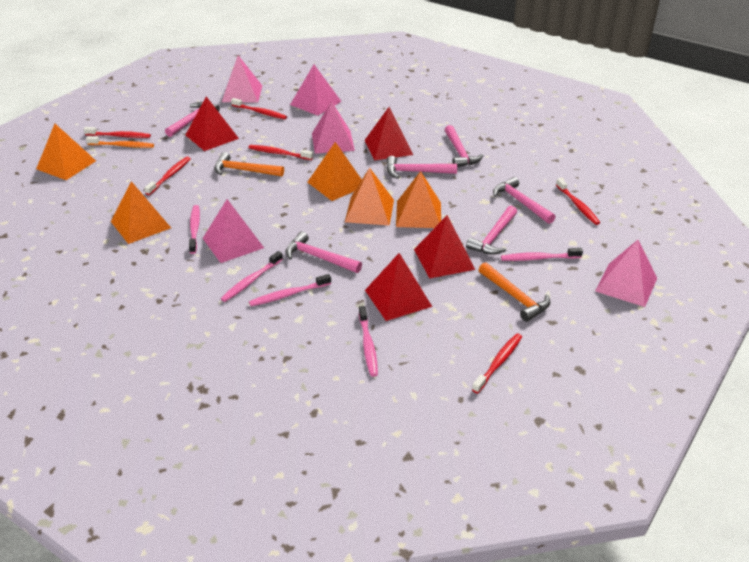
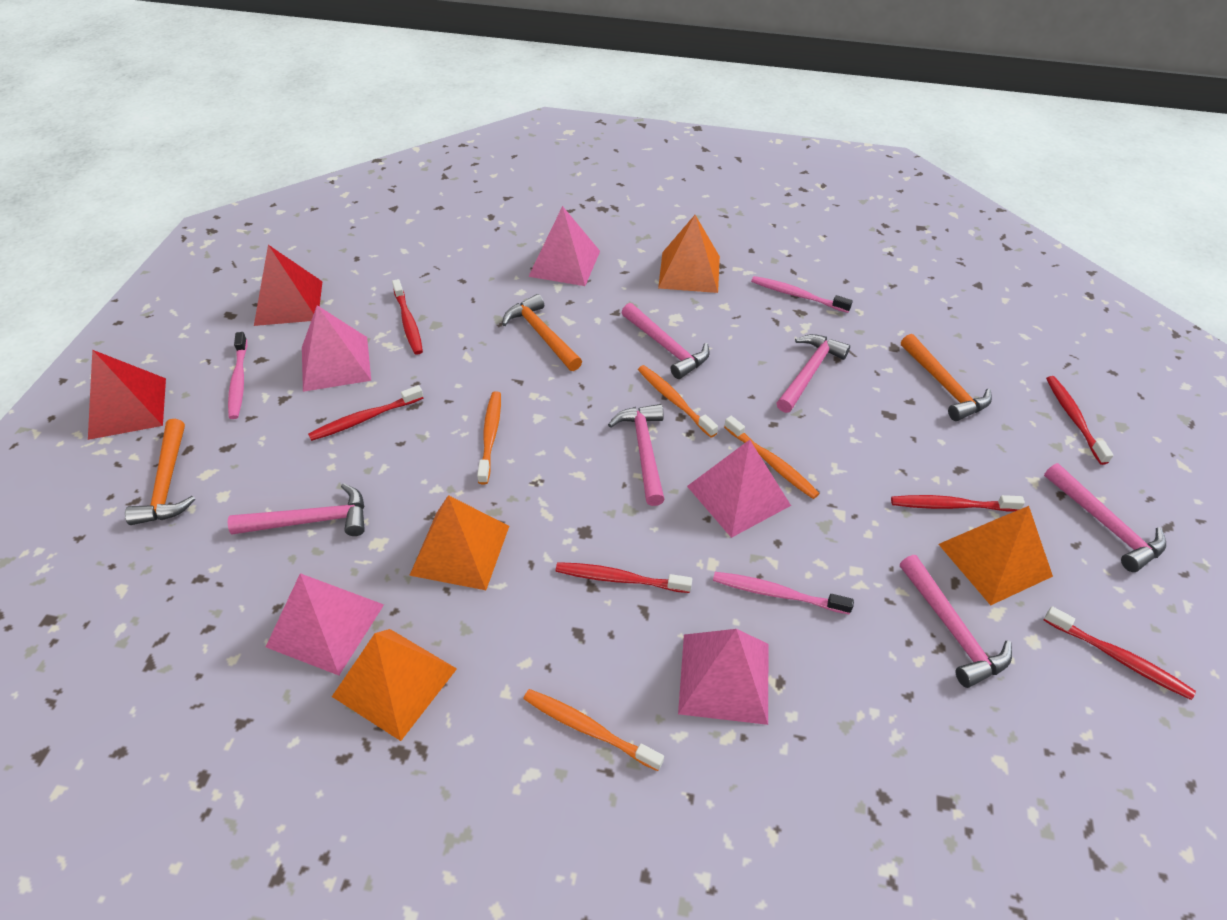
orange hammer: [214,152,284,176] [479,262,550,322] = 2 -> [125,419,195,525] [502,294,582,371] [901,334,992,421] = 3
orange pyramid: [36,124,96,180] [111,181,171,244] [308,142,362,201] [345,168,394,225] [396,171,441,228] = 5 -> [332,629,457,741] [409,495,509,590] [658,215,720,293] [938,506,1053,605] = 4
orange toothbrush: [86,136,154,148] = 1 -> [477,391,501,484] [523,689,664,771] [638,365,718,438] [724,416,820,499] = 4
pink toothbrush: [189,205,200,254] [221,251,283,302] [249,274,331,306] [359,306,378,377] [501,248,583,261] = 5 -> [228,332,247,419] [713,572,854,614] [751,276,853,313] = 3
red pyramid: [186,96,239,151] [364,107,413,160] [365,253,432,321] [414,215,475,278] = 4 -> [88,350,166,440] [254,245,322,326] = 2

